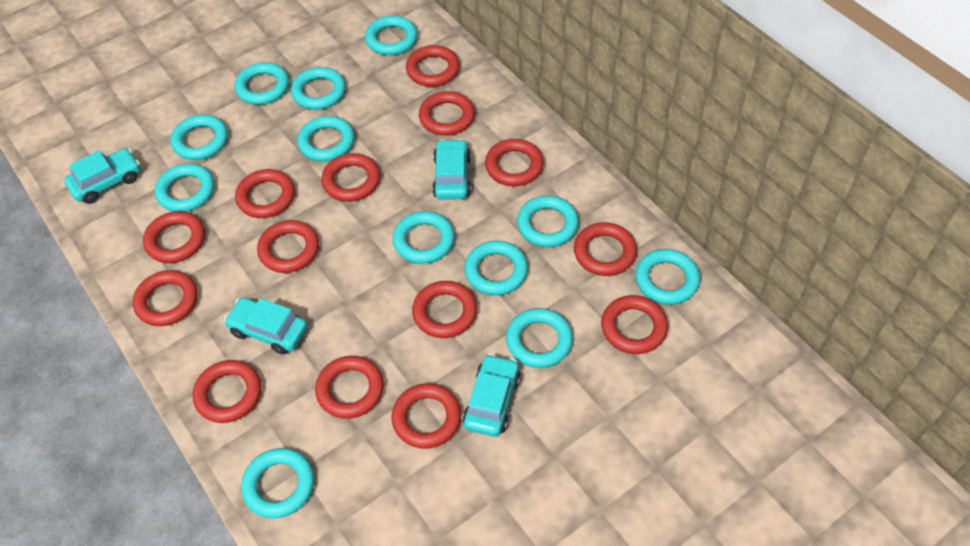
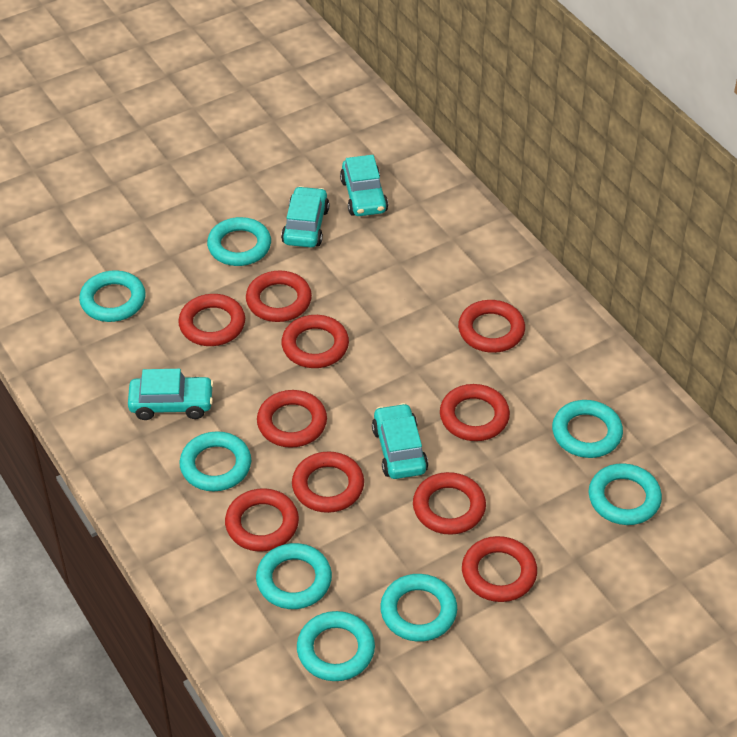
red ring: [133,270,198,326] [143,211,205,263] [193,360,261,423] [235,169,295,218] [257,220,319,273] [315,356,384,419] [321,153,380,202] [391,383,461,449] [406,45,460,87] [412,281,477,338] [419,91,475,136] [485,139,544,186] [574,222,637,276] [601,295,668,354] = 14 -> [178,294,245,346] [225,488,299,552] [246,271,312,322] [257,390,327,448] [281,315,349,368] [292,452,364,513] [413,472,486,535] [440,384,510,441] [458,300,525,353] [462,536,537,602] = 10
turquoise ring: [155,164,214,212] [171,115,228,160] [235,62,289,105] [241,448,314,518] [291,67,346,110] [297,116,355,162] [365,15,417,55] [393,211,455,264] [464,240,528,295] [506,308,573,368] [517,195,579,247] [635,249,700,305] = 12 -> [79,270,146,322] [180,431,251,491] [207,217,271,266] [256,543,332,609] [297,611,375,681] [380,574,457,642] [552,400,623,458] [589,463,662,525] = 8

